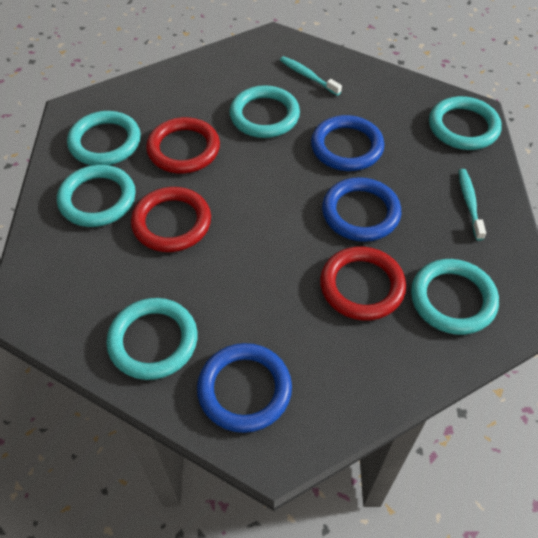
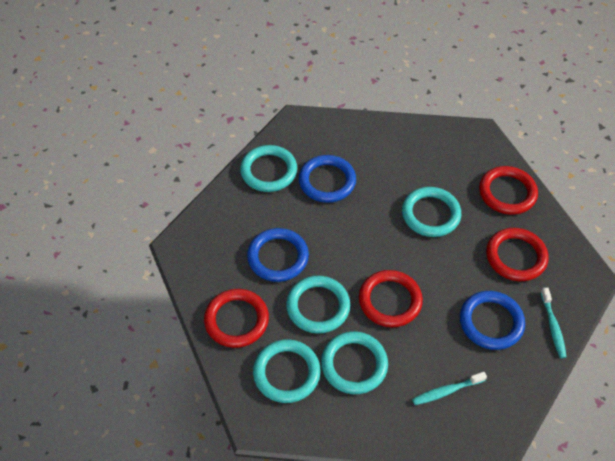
red ring: [131,187,211,252] [146,117,220,173] [320,247,406,321] = 3 -> [204,289,269,348] [359,270,423,327] [479,166,538,215] [486,228,548,281] = 4
turquoise ring: [57,165,136,227] [67,111,141,166] [106,298,198,380] [230,85,300,138] [411,259,499,335] [429,96,502,150] = 6 -> [240,145,297,192] [253,339,321,403] [286,276,350,334] [321,331,388,394] [402,187,461,237] = 5

